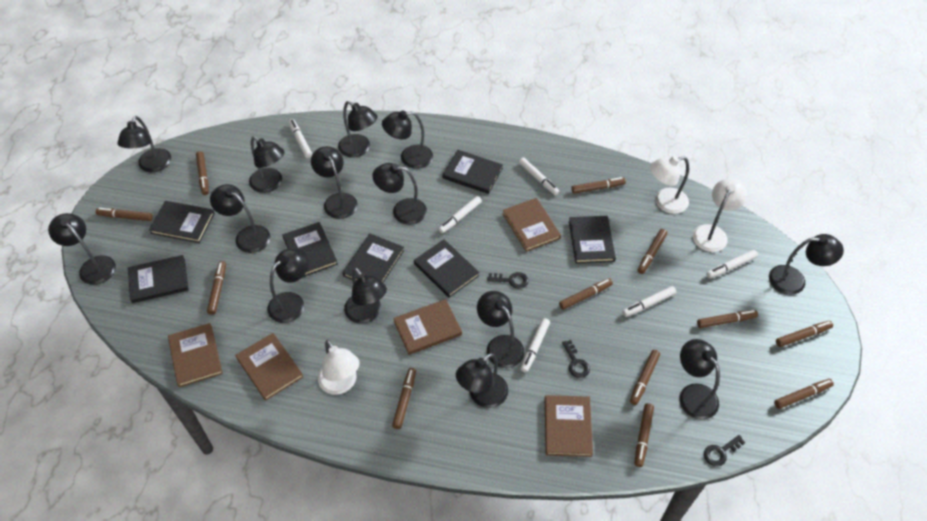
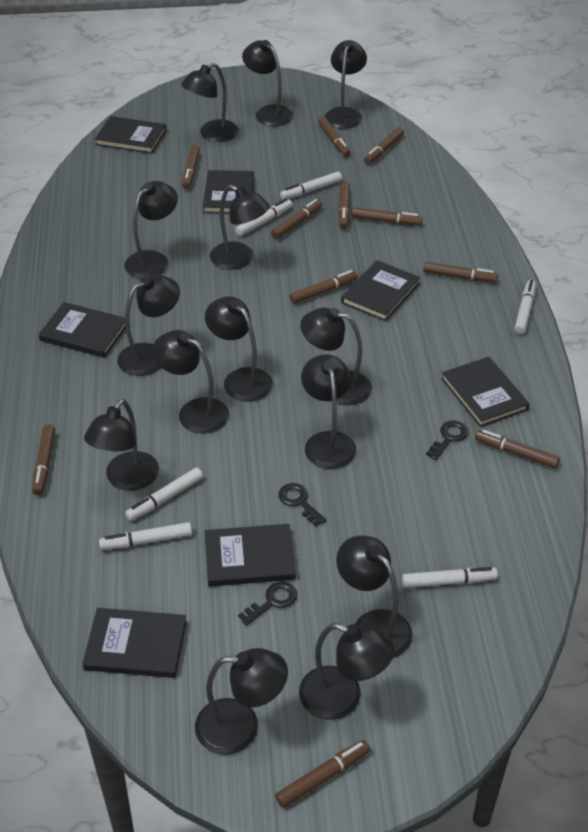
brown book: [168,323,223,387] [236,333,303,401] [393,299,462,355] [502,198,561,252] [545,395,593,457] = 5 -> none = 0
brown marker: [96,208,153,221] [196,151,209,195] [207,261,226,315] [392,368,416,429] [559,278,613,310] [571,177,626,194] [630,350,660,405] [634,403,654,467] [637,229,667,274] [697,310,758,328] [774,379,834,409] [776,321,833,347] = 12 -> [32,425,55,495] [182,145,200,189] [271,199,323,239] [275,740,371,808] [290,270,358,304] [318,117,351,157] [338,181,350,229] [352,207,423,225] [364,127,404,164] [423,262,498,283] [475,430,560,469] = 11
white lamp: [318,340,360,395] [650,156,689,214] [693,178,747,252] = 3 -> none = 0

